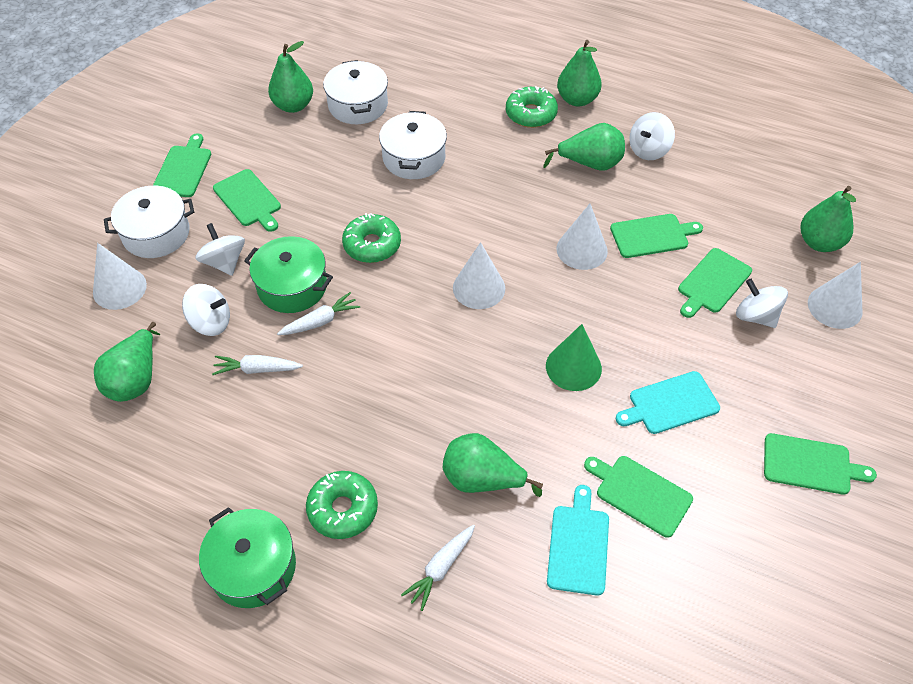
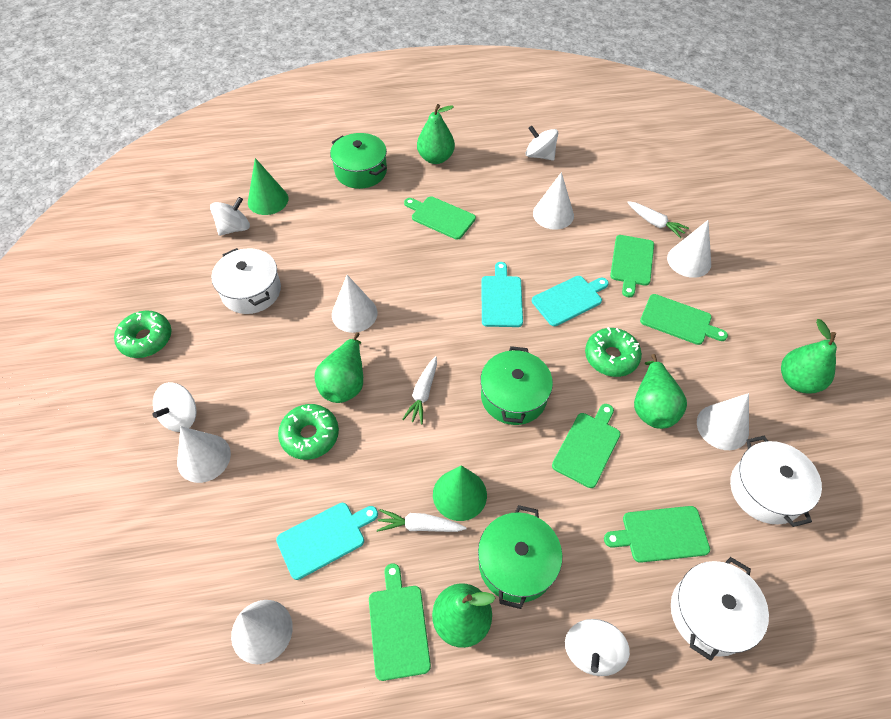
green cone: [546,324,602,391] = 1 -> [248,158,288,215] [433,465,487,521] = 2
green pear: [94,322,160,402] [268,41,313,113] [443,433,543,497] [543,123,625,171] [557,40,602,107] [801,186,856,252] = 6 -> [315,332,363,403] [417,104,455,164] [432,583,495,648] [634,354,687,429] [781,319,837,393] = 5
green pot: [199,507,296,608] [244,236,333,313] = 2 -> [330,133,387,189] [478,505,562,609] [480,346,553,425] = 3
turquoise cutting board: [547,485,609,596] [616,371,720,434] = 2 -> [276,503,378,580] [481,262,523,327] [532,276,609,326] = 3
white cone: [93,243,147,310] [453,242,505,309] [557,204,608,270] [808,262,862,329] = 4 -> [177,426,231,483] [231,600,293,664] [332,275,378,333] [533,172,574,230] [667,220,711,278] [697,393,749,450] = 6

